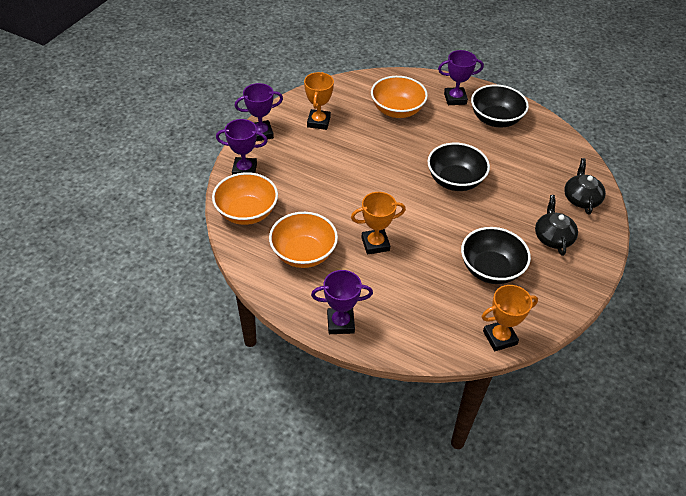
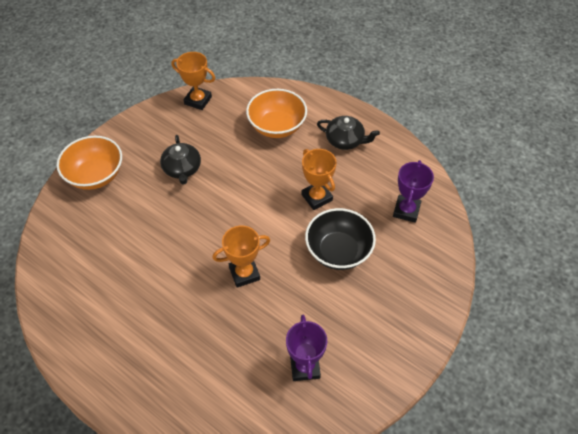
black bowl: [427,143,490,191] [461,227,531,284] [471,84,529,128] = 3 -> [305,208,376,270] = 1
orange bowl: [212,172,278,225] [269,212,338,268] [371,76,428,118] = 3 -> [56,136,122,190] [246,89,307,138] = 2
purple trophy: [216,119,268,175] [235,83,283,141] [311,270,373,334] [438,50,484,105] = 4 -> [286,315,327,381] [393,160,434,223] = 2

